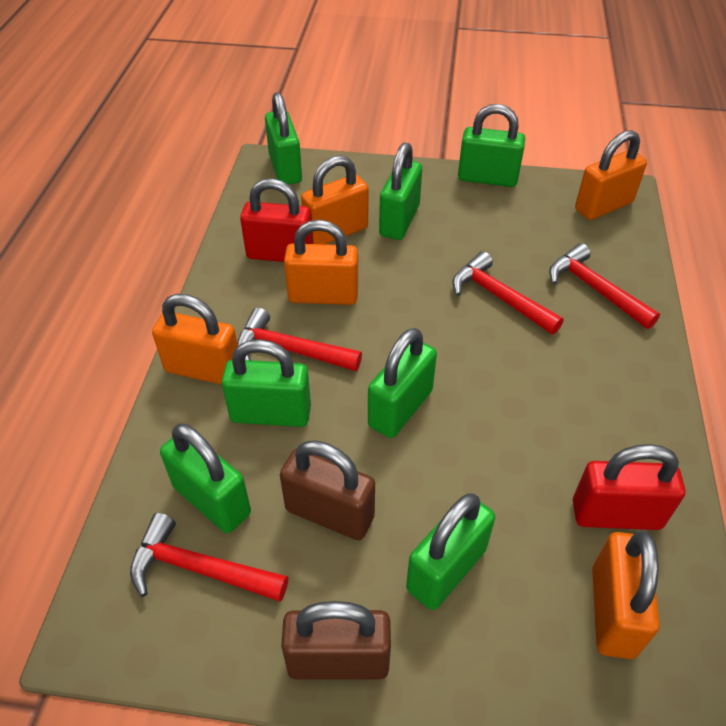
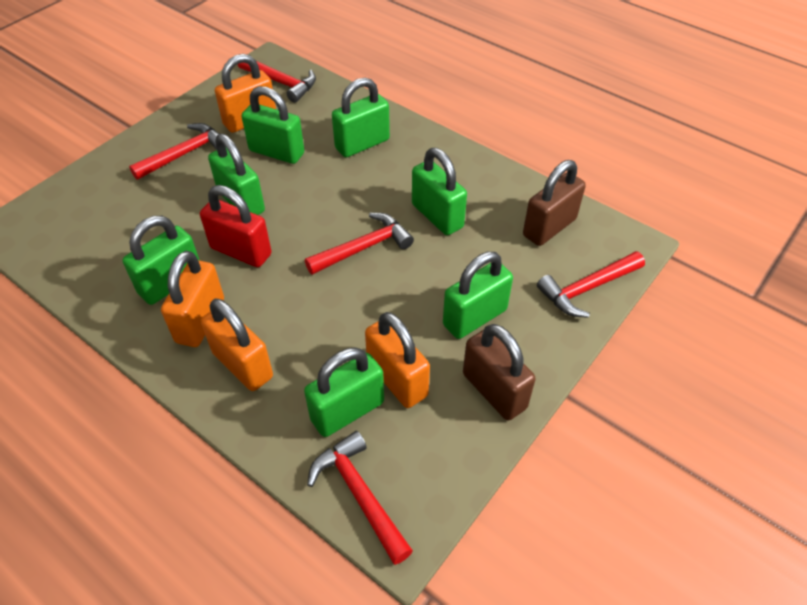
orange padlock: [152,294,238,385] [284,220,358,305] [301,155,369,244] [575,130,647,220] [592,531,660,659] = 5 -> [161,251,224,347] [201,299,273,391] [215,54,276,133] [365,312,430,408] = 4
red hammer: [130,513,288,602] [237,308,362,371] [452,251,564,334] [549,243,660,329] = 4 -> [129,123,219,180] [238,61,316,103] [305,213,414,275] [307,431,413,565] [537,251,645,318] = 5
red padlock: [240,178,313,262] [573,444,685,530] = 2 -> [200,185,272,267] = 1

